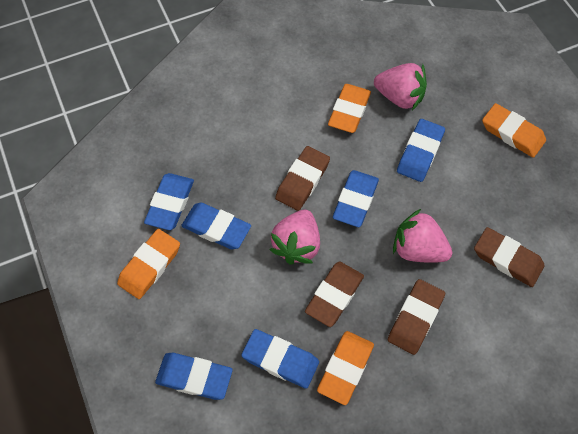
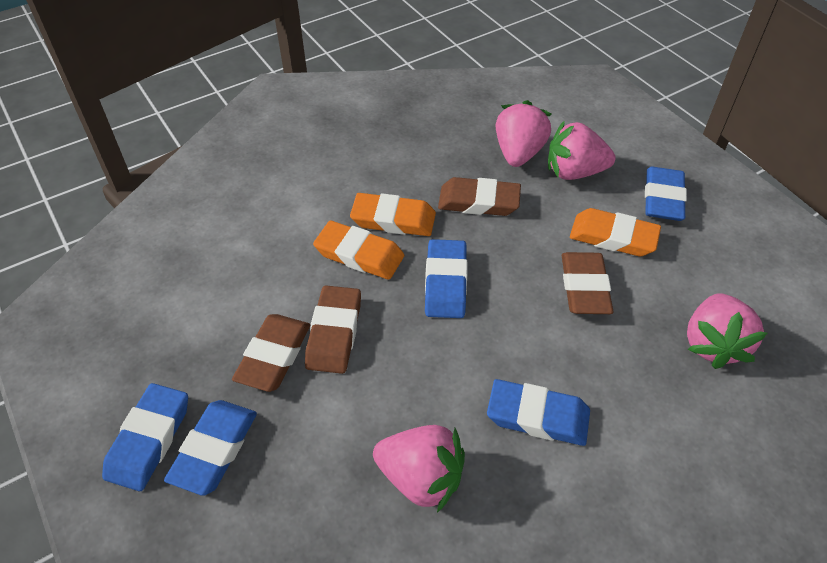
blue eraser: [144,173,194,230] [155,353,233,400] [181,202,251,249] [242,329,319,389] [333,170,379,227] [397,119,445,182] = 6 -> [102,383,188,491] [164,400,257,496] [425,239,468,318] [487,379,590,446] [645,167,687,221] = 5
orange eraser: [117,229,180,299] [317,331,374,405] [328,84,371,133] [482,103,546,158] = 4 -> [313,221,404,280] [350,193,436,236] [570,208,661,256] = 3
pink strawberry: [270,210,320,265] [374,63,427,111] [393,209,452,263] = 3 -> [373,425,465,513] [496,100,552,167] [548,120,616,180] [687,293,767,369] = 4

